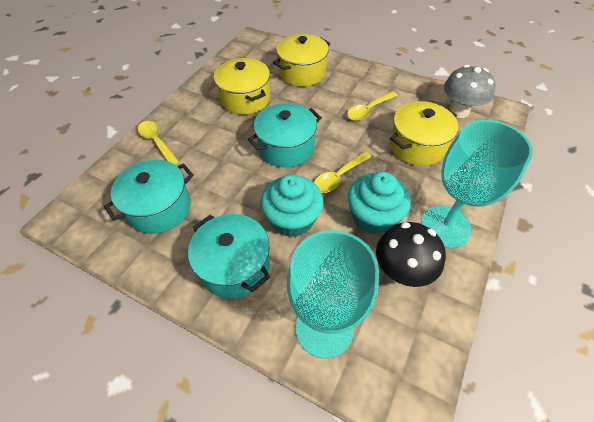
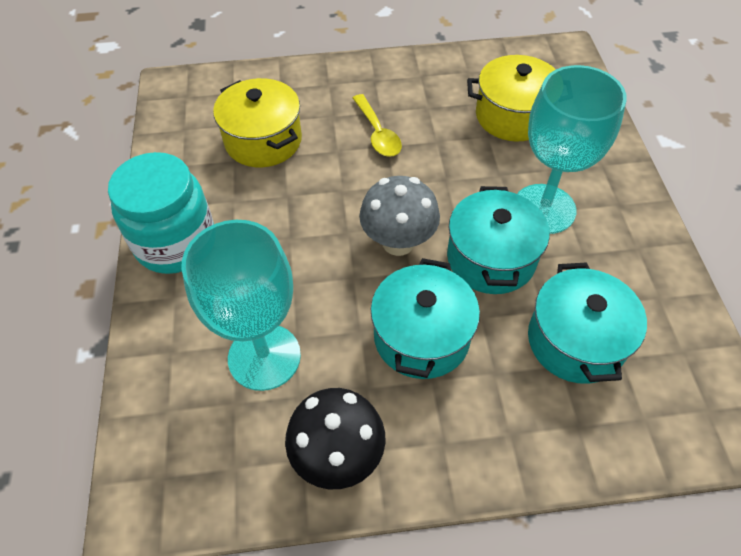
turquoise cupcake: [261,174,323,237] [348,172,411,235] = 2 -> none = 0
turquoise jar: none = 0 -> [108,152,214,274] = 1
yellow pot: [214,58,270,115] [273,34,330,86] [389,101,458,166] = 3 -> [213,78,302,167] [467,55,556,142] = 2
yellow spoon: [138,121,179,165] [314,152,371,193] [347,91,397,121] = 3 -> [353,94,402,157] = 1

